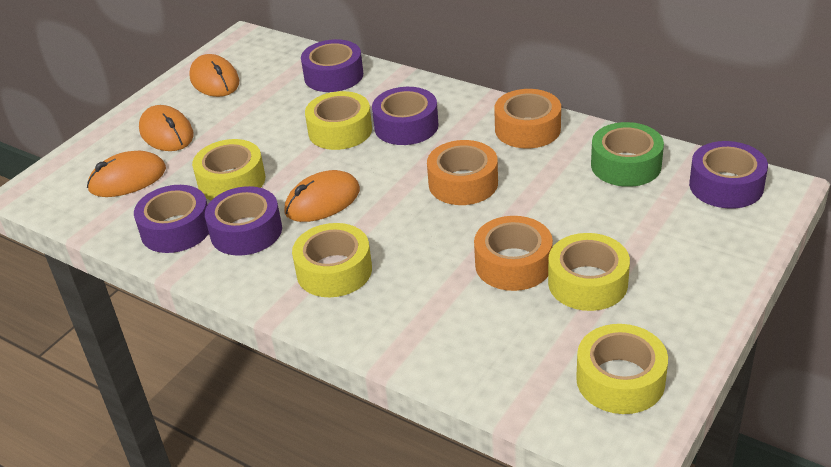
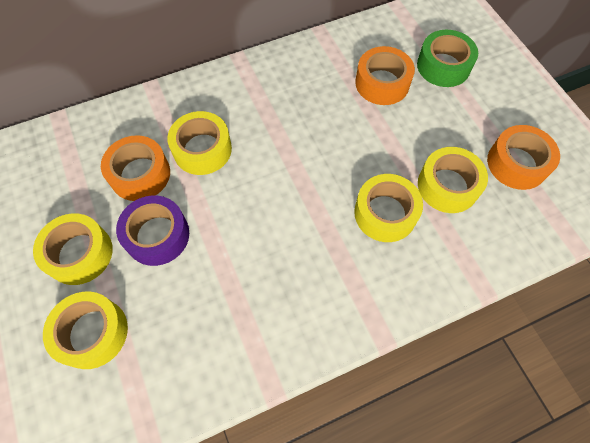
orange mouse: [87,151,166,197] [139,105,194,151] [189,54,239,97] [284,170,360,222] = 4 -> none = 0
purple tape: [134,185,209,253] [205,186,282,256] [301,39,363,92] [372,87,439,145] [689,141,768,209] = 5 -> [116,196,189,266] = 1

